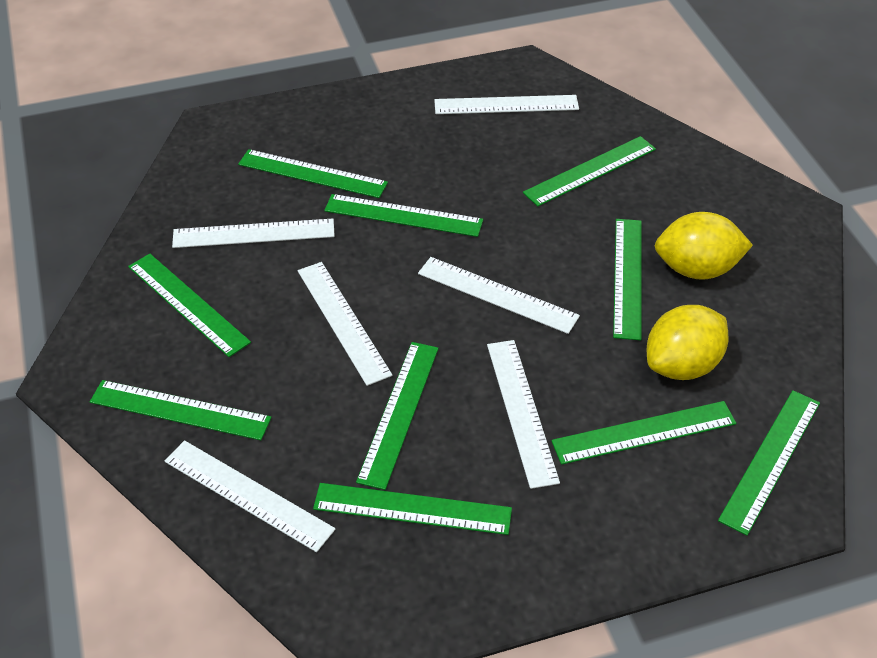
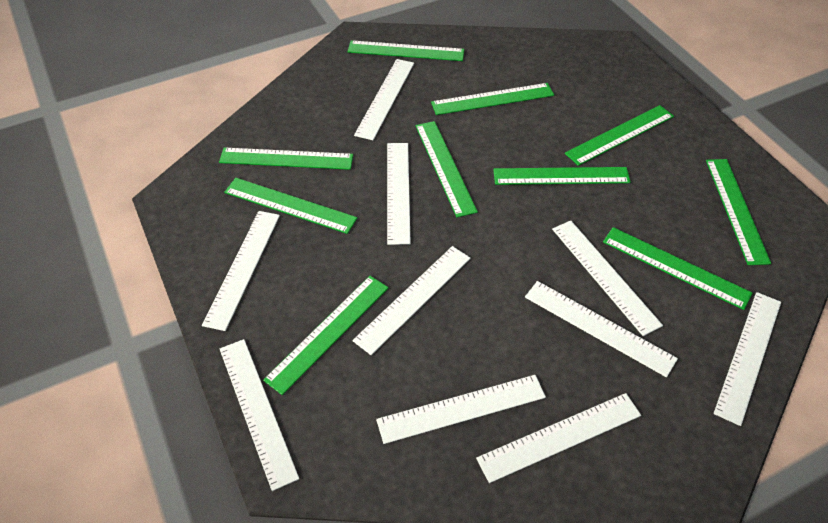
white ruler: [165,440,336,552] [172,219,335,248] [298,262,393,386] [418,257,580,334] [434,95,579,114] [487,340,560,489] = 6 -> [202,211,280,331] [220,339,299,491] [352,246,471,355] [354,59,414,140] [376,375,546,444] [387,143,411,245] [476,393,641,483] [525,281,678,377] [552,221,663,336] [714,292,781,426] = 10
yellow lemon: [647,305,729,380] [655,212,753,280] = 2 -> none = 0

